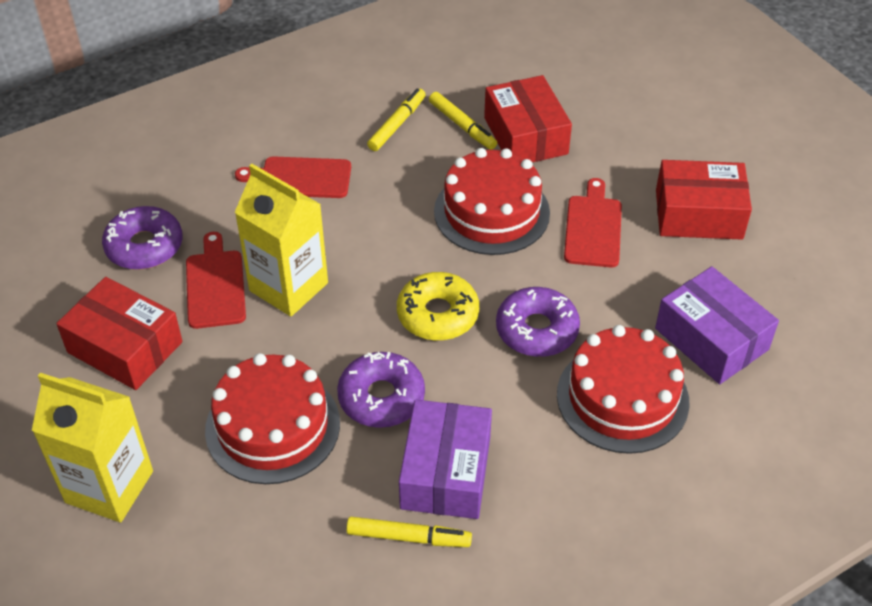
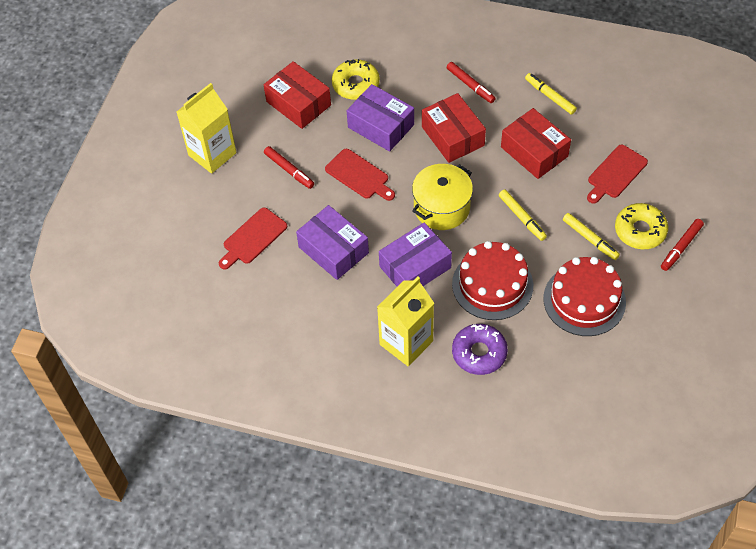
purple box: [399,400,492,519] [655,266,779,384] = 2 -> [296,205,369,280] [347,84,414,151] [379,222,452,286] = 3
purple donut: [102,206,182,270] [337,352,425,428] [496,287,580,357] = 3 -> [452,324,508,375] = 1
red cake: [205,353,340,484] [434,148,550,255] [557,325,690,454] = 3 -> [452,241,533,320] [543,257,626,336] = 2
red marker: none = 0 -> [264,146,314,189] [447,62,496,103] [661,219,704,271] = 3
yellow donut: [397,272,479,341] = 1 -> [332,59,380,100] [615,203,668,249] = 2
yellow pot: none = 0 -> [412,164,473,230] = 1

